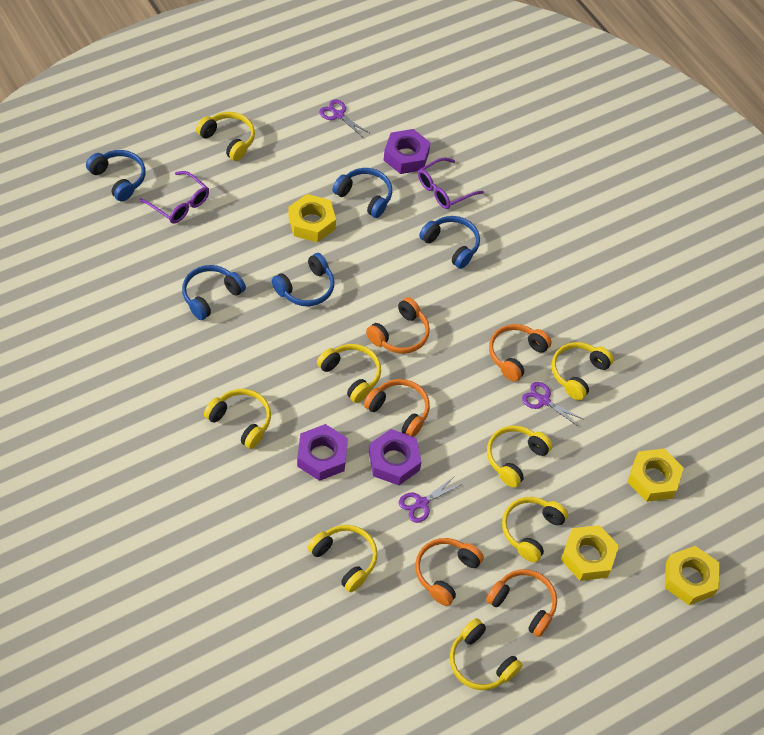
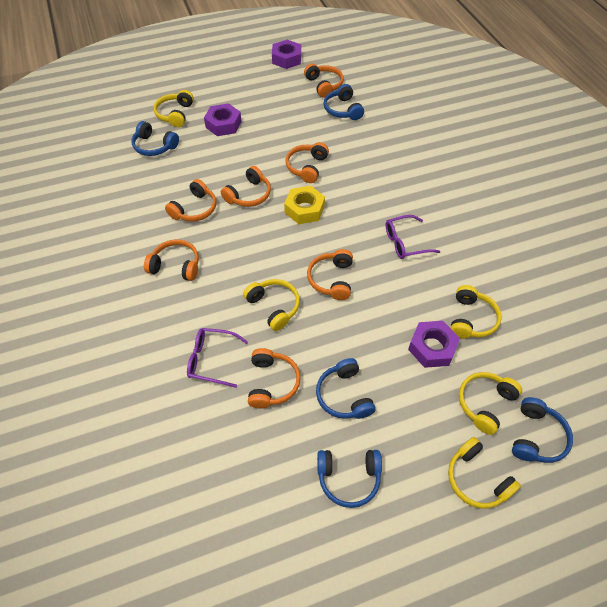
orange headphones: [364,379,430,437] [366,297,430,354] [415,538,484,606] [486,569,557,637] [489,324,552,382] = 5 -> [144,239,199,281] [165,179,216,221] [221,166,271,207] [248,348,301,408] [285,142,329,183] [304,63,344,98] [307,249,353,300] = 7
purple scissors: [319,99,369,137] [399,476,462,523] [522,382,583,427] = 3 -> none = 0
yellow headphones: [196,112,255,161] [204,389,271,449] [307,525,378,592] [317,344,381,403] [450,618,523,690] [487,426,553,488] [502,497,568,562] [552,342,614,400] = 8 -> [153,90,194,127] [243,279,300,331] [448,437,521,509] [450,285,502,339] [459,372,522,435] = 5
yellow nut: [289,194,336,243] [561,525,619,581] [628,449,684,502] [665,546,719,605] = 4 -> [284,186,325,224] = 1

